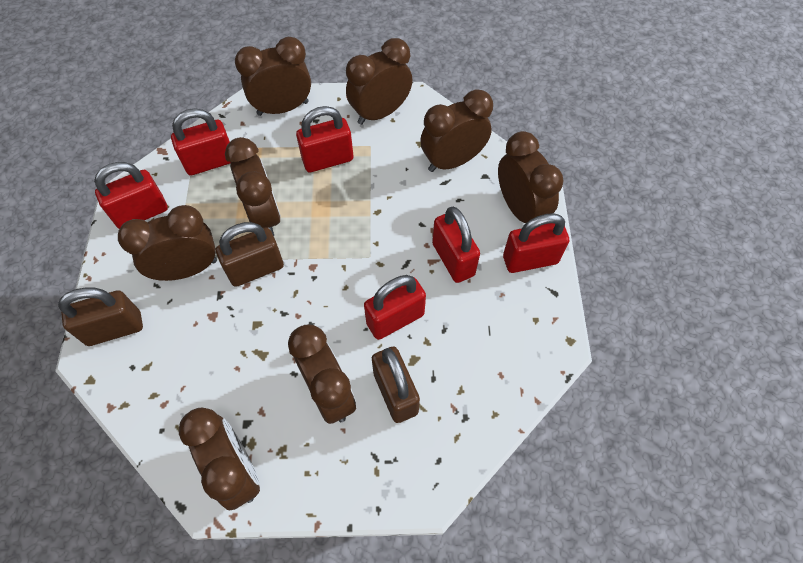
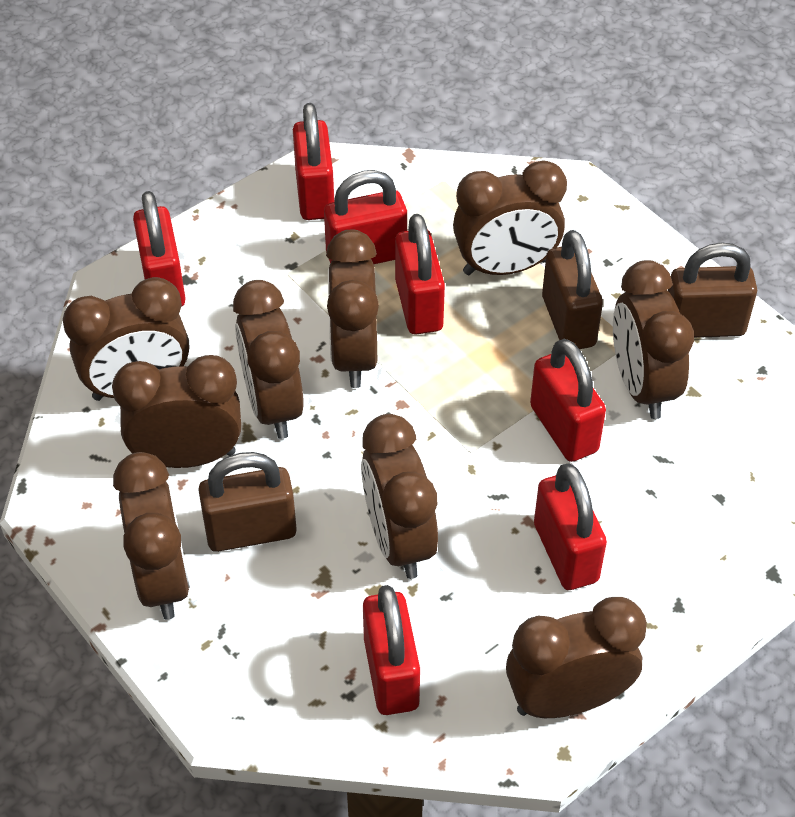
brown clock: [118,205,217,281] [179,407,260,510] [225,137,281,236] [235,37,311,116] [288,324,356,424] [346,38,413,125] [420,89,493,172] [498,131,563,223] = 8 -> [63,277,189,401] [112,355,241,468] [113,452,190,620] [233,280,304,439] [326,230,379,388] [361,414,438,579] [453,160,567,275] [506,597,647,718] [613,260,694,419] = 9
red padlock: [94,162,168,229] [171,108,230,176] [296,106,353,172] [364,275,426,340] [432,207,480,283] [503,213,569,273] = 6 -> [133,191,186,307] [293,103,334,220] [324,170,407,264] [363,585,420,715] [395,214,445,334] [530,339,606,462] [534,463,607,590] = 7

